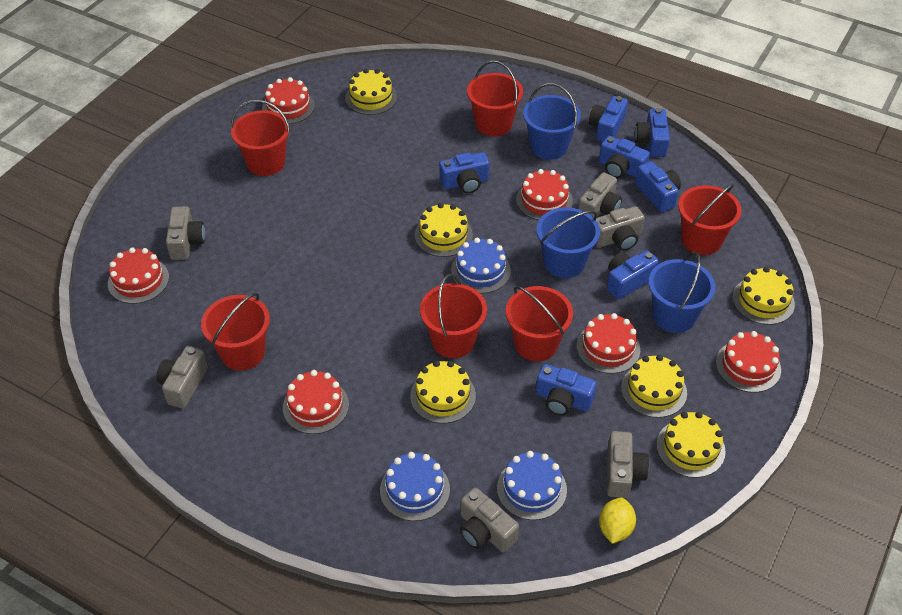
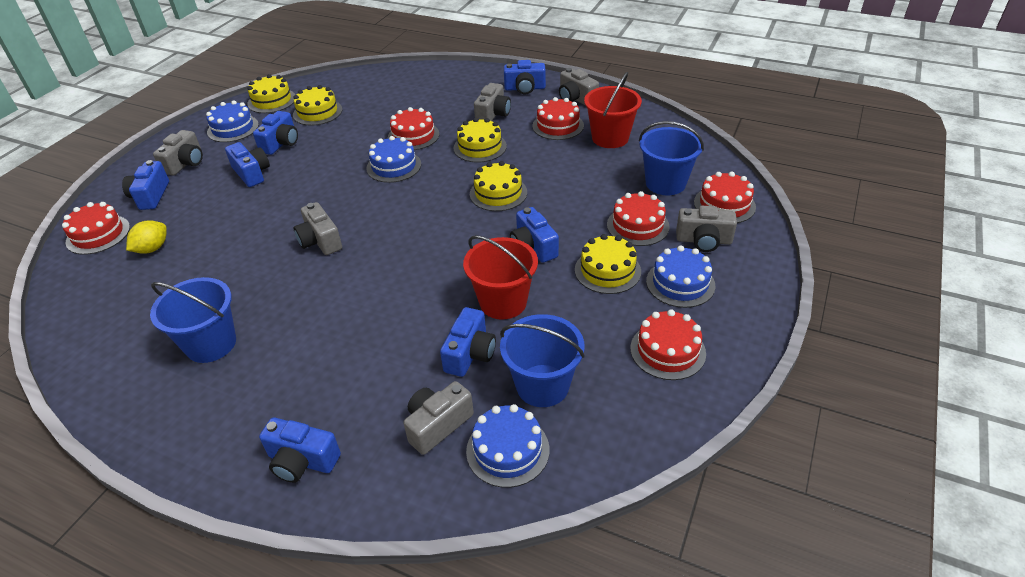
blue cake: [380,452,450,521] [451,238,511,294] [497,451,567,520] = 3 -> [206,100,259,142] [366,136,421,183] [466,404,549,488] [646,245,715,308] = 4
red bucket: [201,293,270,370] [231,100,290,176] [420,274,487,358] [467,61,523,136] [505,286,573,361] [678,183,742,255] = 6 -> [463,235,538,320] [584,72,642,148] = 2
yellow cake: [345,69,397,115] [410,361,476,424] [415,203,473,257] [621,355,687,418] [656,412,726,478] [732,267,795,325] = 6 -> [247,74,295,113] [293,85,342,126] [453,118,507,162] [470,161,527,211] [575,234,641,294] = 5

